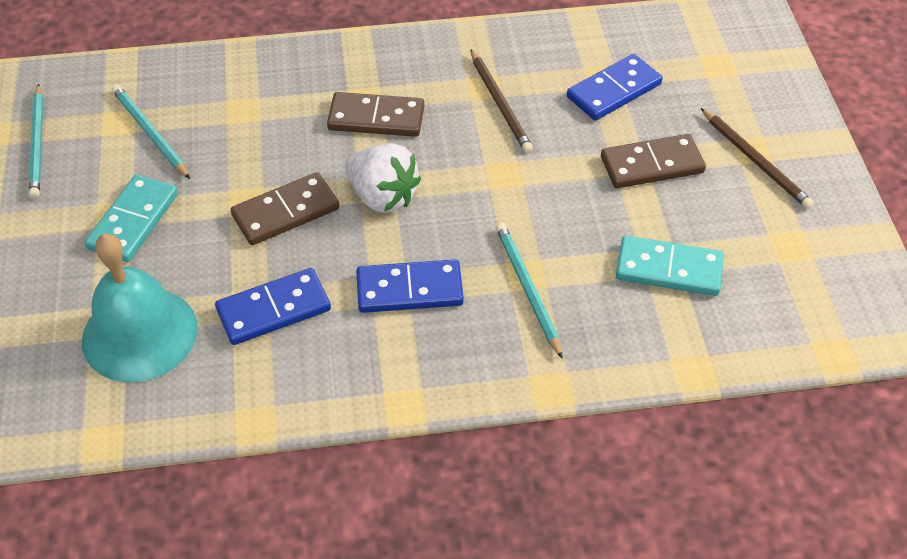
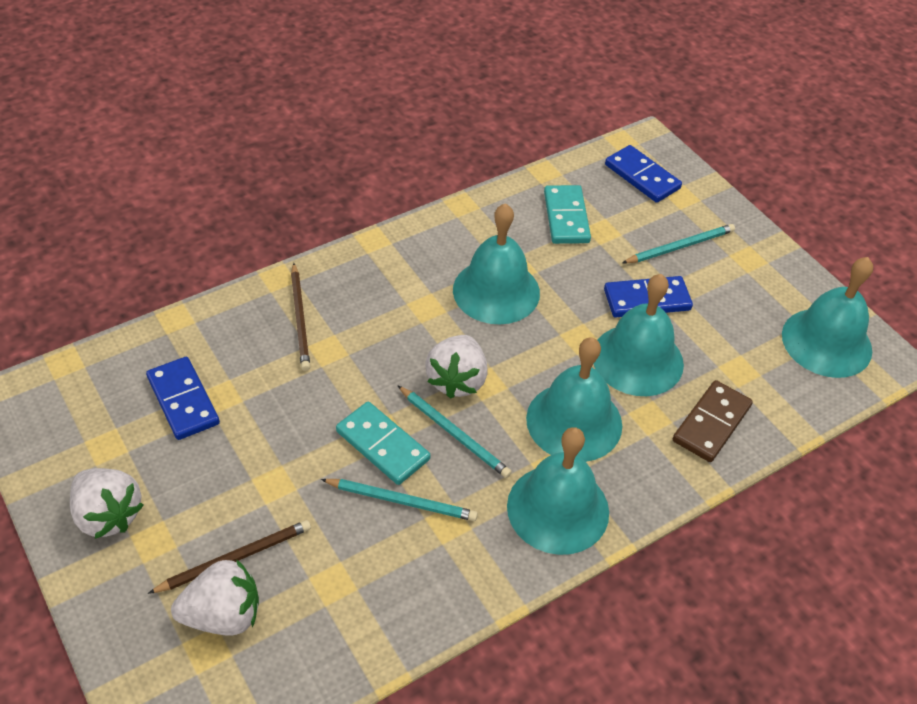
brown domino: [230,172,339,245] [327,92,424,137] [601,134,706,188] = 3 -> [673,380,753,462] = 1
turquoise bell: [82,234,198,382] = 1 -> [453,203,540,325] [507,427,609,555] [526,337,622,462] [594,274,684,396] [782,257,873,378] = 5
white strawberry: [345,143,421,213] = 1 -> [70,468,144,539] [171,559,259,636] [425,335,488,399] = 3

